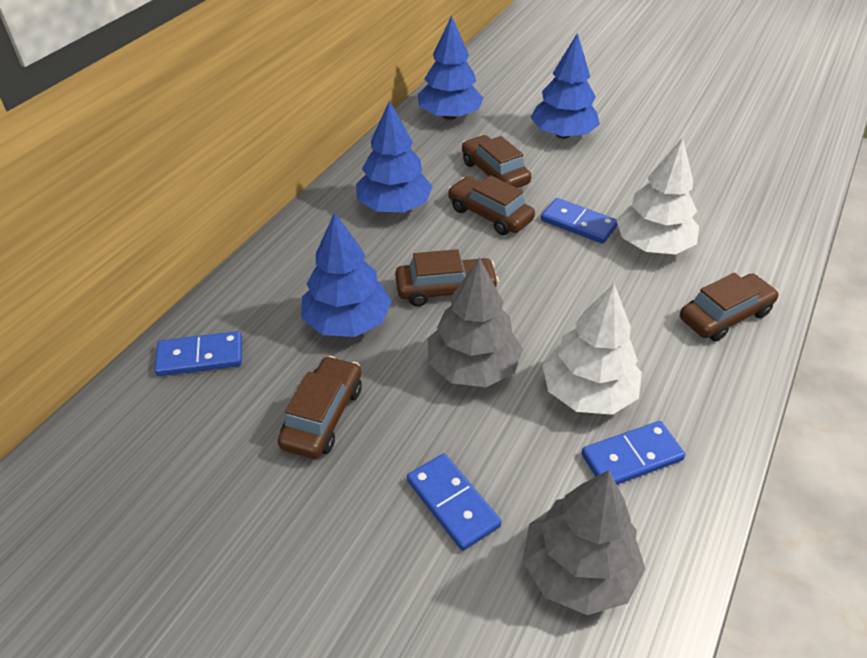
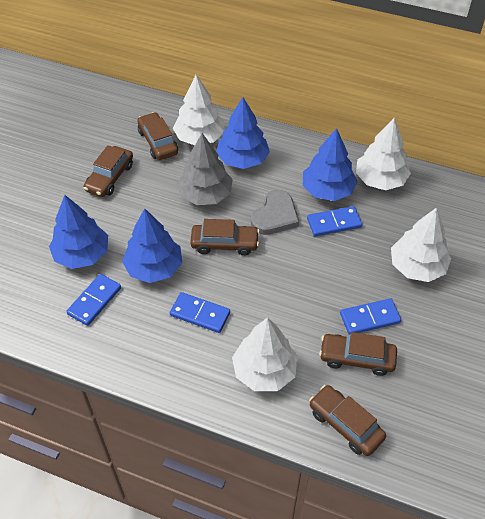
grey heart: none = 0 -> [251,190,299,235] = 1
grey tree: [428,257,523,387] [523,470,645,615] = 2 -> [177,133,233,205] = 1
white tree: [542,283,642,415] [616,137,699,254] = 2 -> [173,75,225,145] [232,317,298,391] [356,118,411,190] [391,208,451,282] = 4

